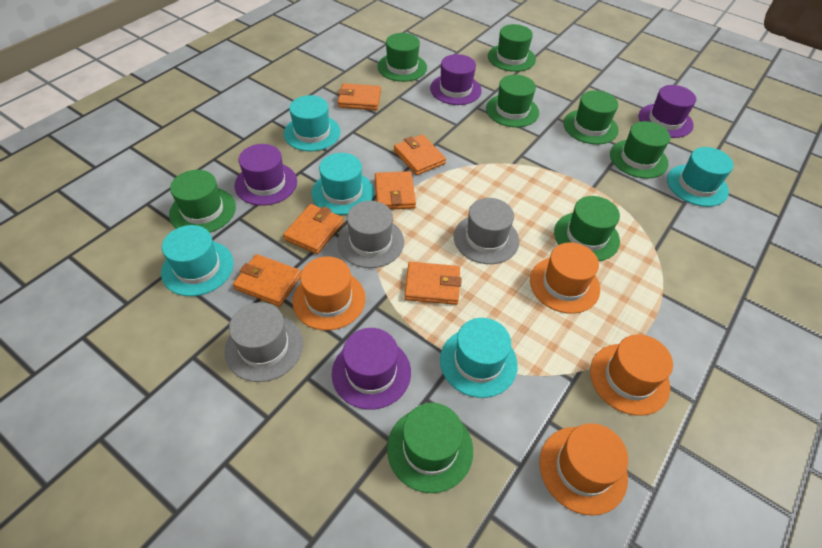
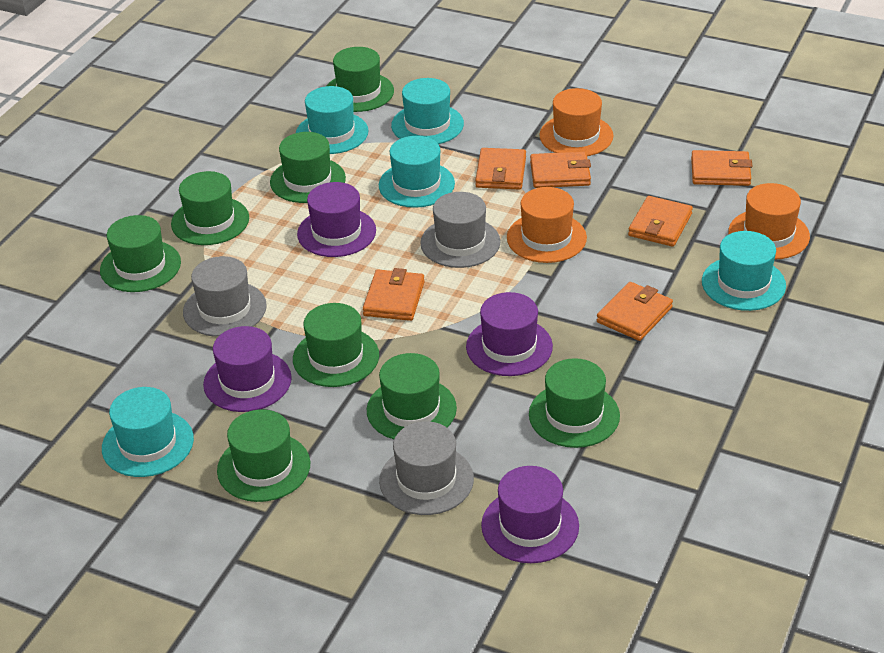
orange hat: [292,256,365,330] [530,242,600,314] [539,423,628,516] [590,334,673,416] = 4 -> [507,187,587,263] [539,88,613,156] [728,183,810,259] = 3

